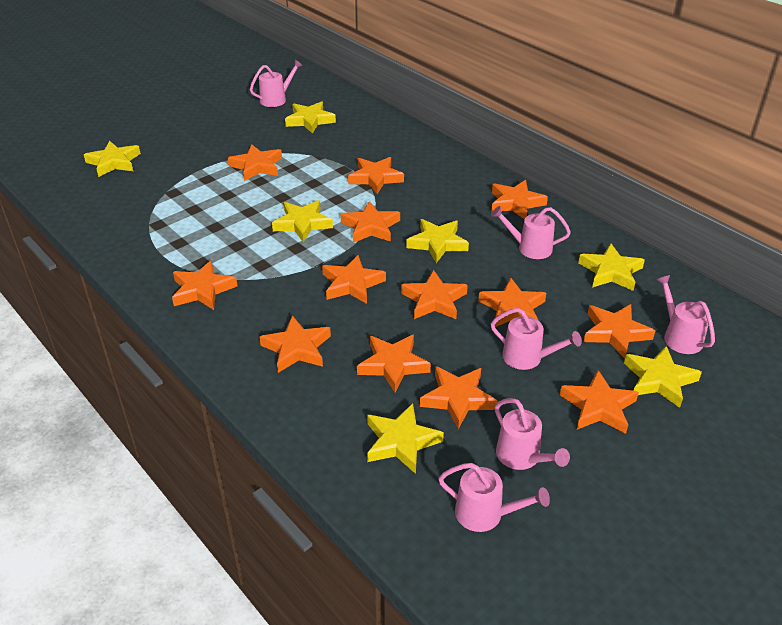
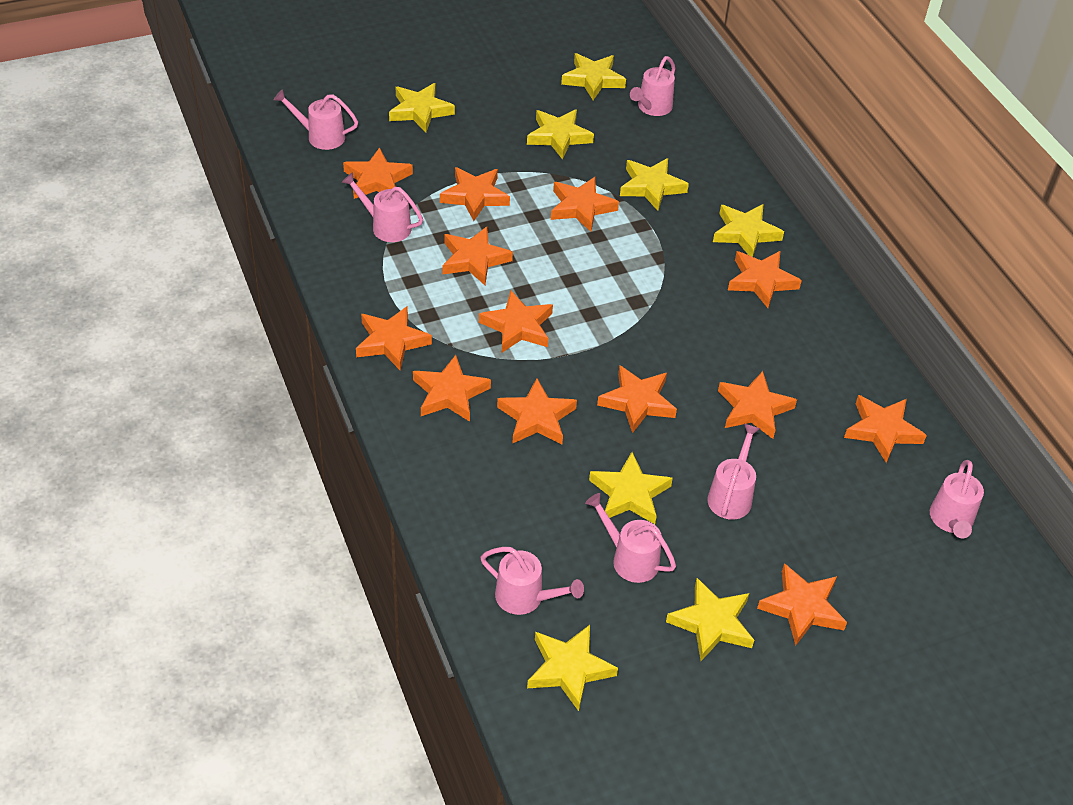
pink watering can: [250,60,303,107] [438,463,550,532] [491,206,571,259] [491,308,582,370] [495,398,570,470] [656,275,715,354] = 6 -> [274,89,358,150] [342,172,423,242] [480,547,584,615] [585,493,676,583] [630,56,675,116] [707,424,761,520] [930,460,984,539] = 7
yellow star: [84,141,141,177] [272,200,333,242] [285,101,336,134] [367,404,444,474] [406,219,469,263] [578,244,645,291] [624,346,702,408] = 7 -> [389,83,455,132] [527,109,594,160] [527,625,618,711] [561,53,626,100] [589,452,673,524] [620,158,689,211] [666,578,754,661] [713,204,784,257] = 8

